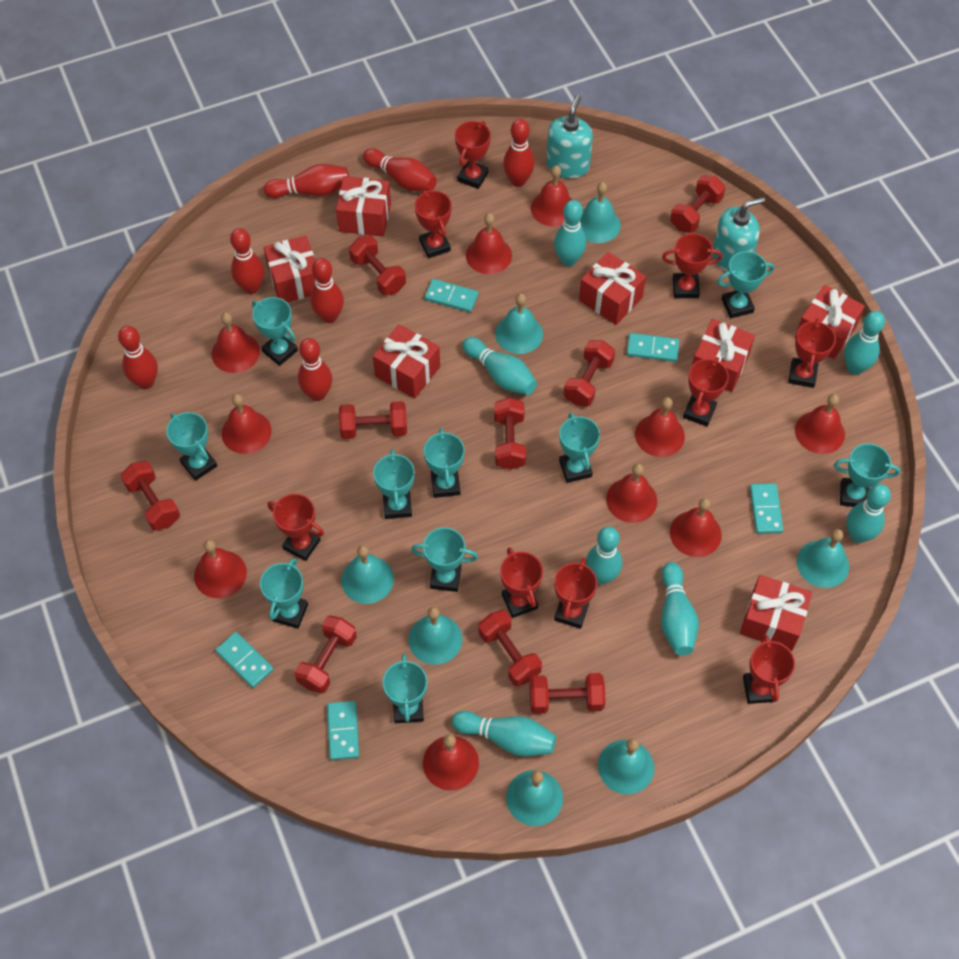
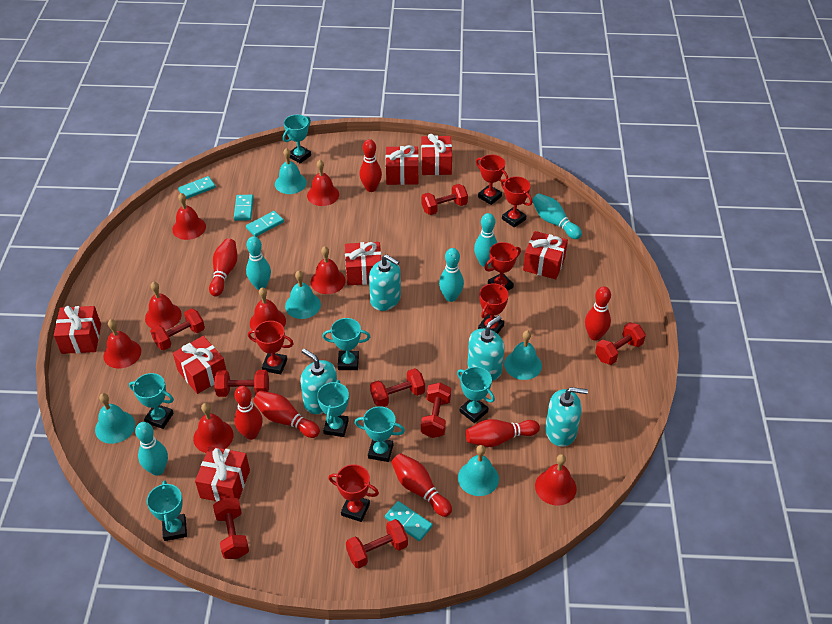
red bell: [194,540,247,598] [212,312,260,373] [222,394,272,454] [423,734,479,790] [466,213,512,274] [531,165,572,227] [606,463,657,523] [635,397,685,457] [670,498,722,557] [795,394,845,454] = 10 -> [103,319,141,368] [145,282,182,330] [172,193,206,240] [193,403,234,453] [250,287,286,330] [307,160,339,206] [311,246,346,294] [535,454,577,506] = 8
red dumbbell: [120,461,180,531] [294,615,357,694] [339,401,407,439] [349,235,406,295] [478,610,542,686] [494,397,526,470] [529,673,606,714] [564,340,615,406] [670,175,725,233] = 9 -> [150,308,205,350] [213,497,249,559] [214,370,269,397] [346,519,408,569] [370,368,425,407] [421,184,468,215] [421,382,451,438] [595,322,646,365] = 8
red trophy: [267,494,324,561] [415,190,452,258] [455,121,491,189] [500,547,543,618] [554,558,597,629] [662,233,722,298] [683,357,729,427] [743,634,795,704] [788,318,836,388] = 9 -> [248,321,294,374] [328,464,379,522] [476,154,508,205] [478,284,509,334] [484,242,521,291] [501,176,532,228] = 6
turquoise bell: [341,545,394,604] [409,607,462,665] [495,293,543,354] [506,770,563,826] [580,182,621,243] [598,738,654,795] [797,529,849,588] = 7 -> [95,393,135,444] [275,148,307,194] [285,270,321,319] [458,445,499,496] [504,330,542,380] = 5
turquoise bowling pin: [452,711,556,757] [462,337,537,395] [554,200,586,266] [586,527,622,584] [661,562,699,655] [844,311,885,375] [847,484,891,543] = 7 -> [135,422,168,476] [246,236,271,290] [439,248,464,302] [474,213,497,267] [532,193,582,239] = 5
turquoise domino: [216,632,274,688] [327,701,359,760] [425,279,479,312] [627,333,679,362] [750,483,783,534] = 5 -> [178,176,216,199] [234,195,254,221] [246,211,284,237] [385,501,433,541] = 4
turquoise soap dispenser: [546,95,593,178] [713,197,765,272] = 2 -> [300,349,337,414] [369,254,401,311] [467,315,504,381] [545,387,588,447] = 4
turquoise trophy: [166,412,217,481] [252,297,298,366] [260,558,308,629] [373,449,415,519] [383,653,427,723] [411,527,478,592] [424,428,465,498] [559,413,600,483] [717,251,774,318] [834,443,900,507] = 10 -> [129,373,174,429] [147,481,187,541] [283,115,311,163] [317,380,349,437] [322,318,370,370] [355,406,405,462] [457,367,495,423] = 7

